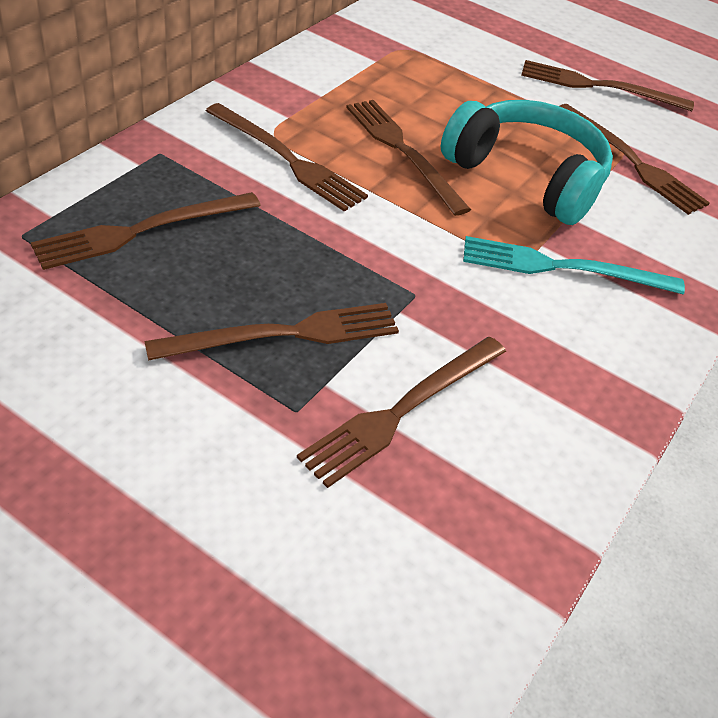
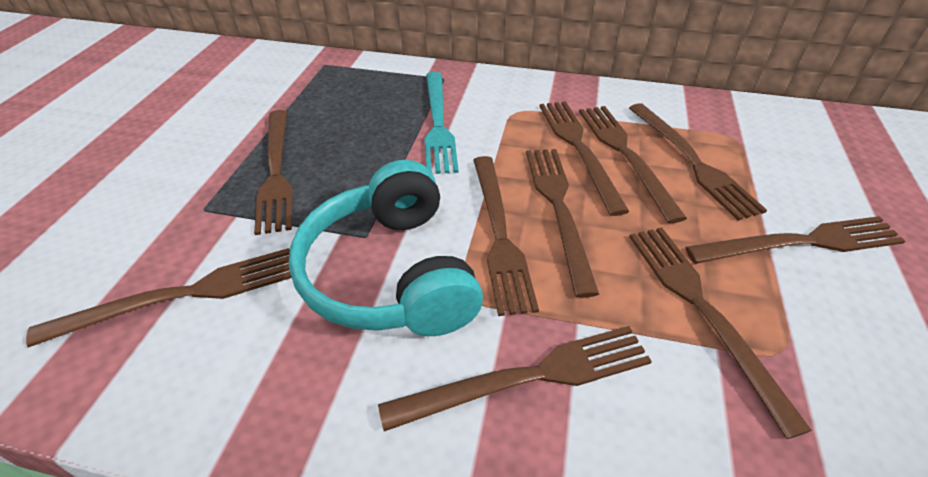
brown fork: [31,192,261,270] [144,303,399,361] [206,103,368,212] [297,337,506,488] [346,100,471,216] [521,60,694,111] [560,104,710,215] = 7 -> [26,248,292,347] [254,110,293,235] [378,326,652,431] [474,156,539,316] [526,149,599,298] [539,101,630,216] [579,106,687,223] [629,103,767,221] [629,227,812,439] [685,216,905,264] = 10

